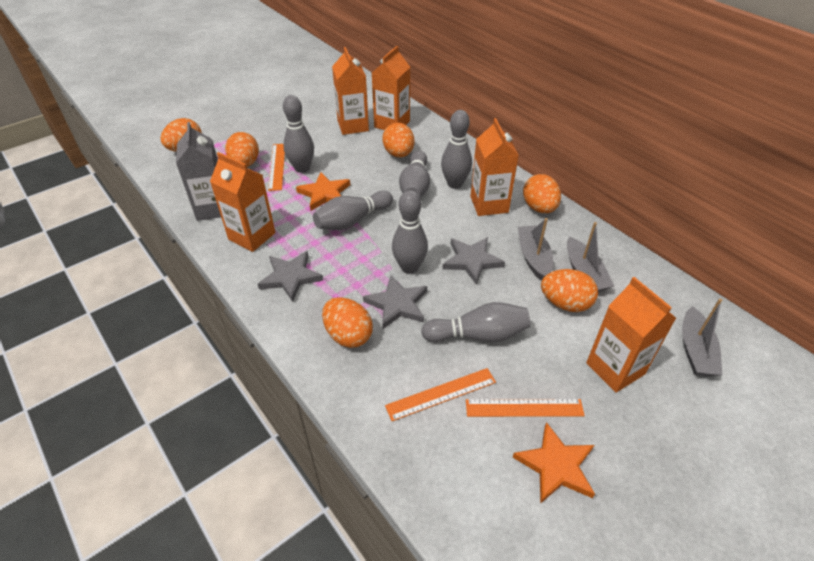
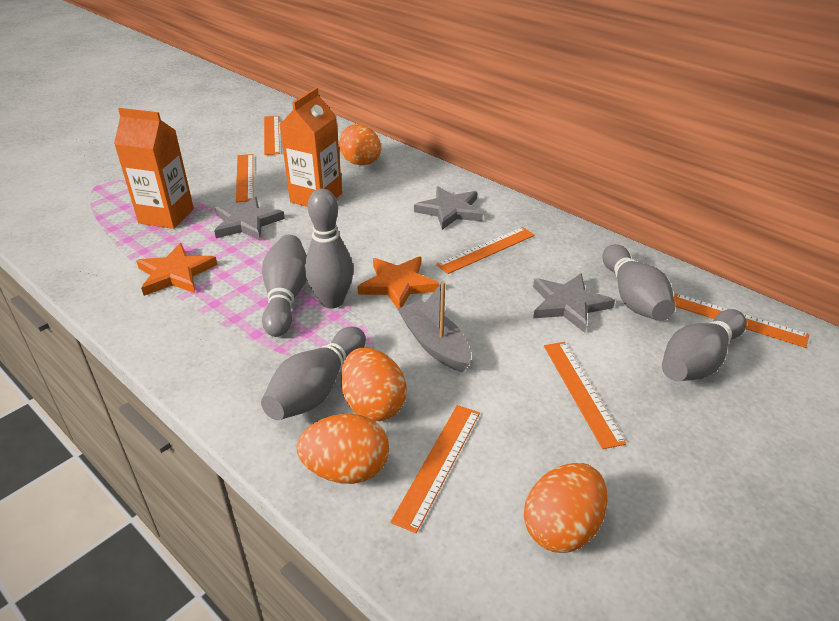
grey boat: [518,218,553,281] [567,222,614,292] [682,298,722,376] = 3 -> [398,281,471,372] = 1
grey bowling pin: [283,95,314,173] [313,191,393,230] [392,190,428,274] [399,151,430,197] [421,302,530,342] [441,110,472,189] = 6 -> [261,327,366,420] [262,235,307,337] [305,189,354,308] [602,244,675,321] [662,309,747,381] = 5
grey carton: [176,122,221,221] = 1 -> none = 0
orange carton: [210,152,276,252] [332,47,369,135] [372,46,410,130] [470,118,519,216] [586,277,676,393] = 5 -> [114,108,194,229] [279,88,342,207] = 2
orange egg: [160,118,202,152] [225,132,259,167] [322,297,373,348] [382,123,414,157] [523,174,561,213] [541,269,598,312] = 6 -> [296,414,389,484] [338,124,381,165] [341,348,407,421] [524,463,607,553] = 4
orange ruler: [268,144,285,191] [385,368,496,421] [466,399,585,417] = 3 -> [236,154,253,203] [264,116,280,155] [390,405,480,533] [436,227,535,274] [544,342,626,449] [674,293,809,348] = 6

